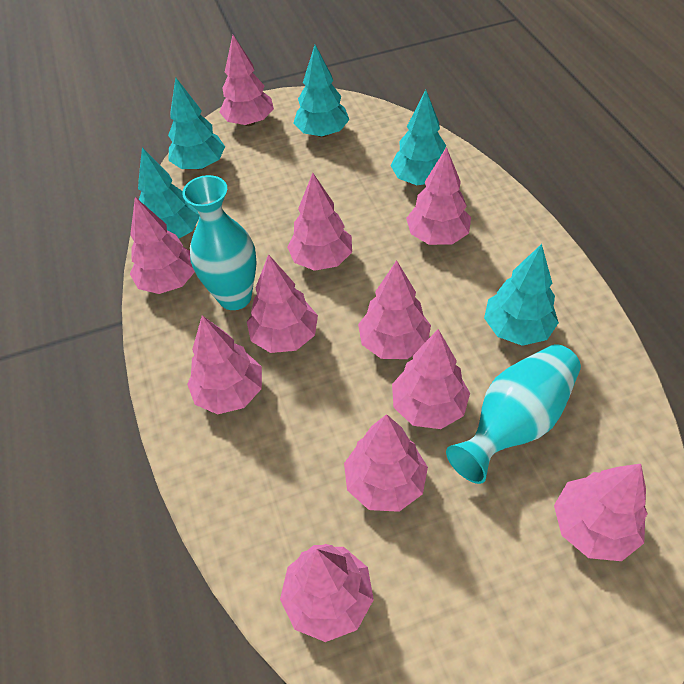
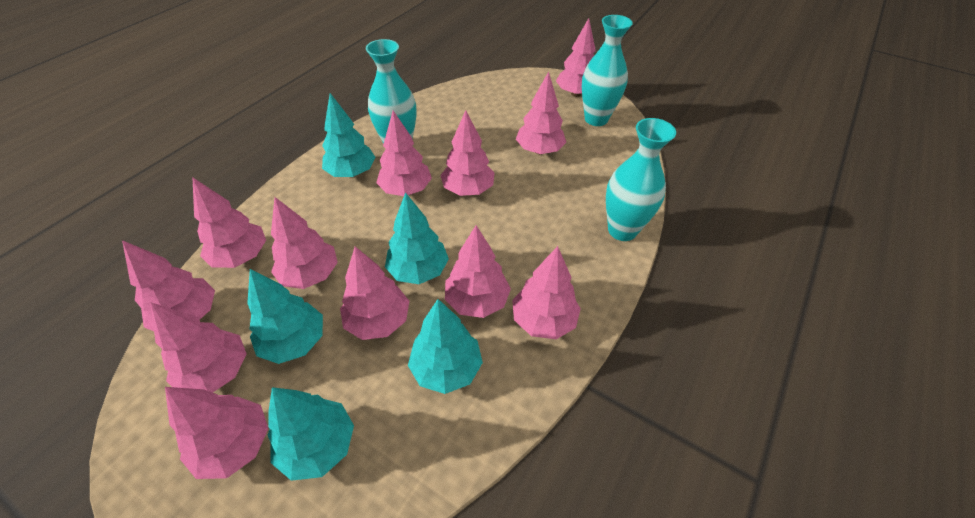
pink tree: [130,197,195,294] [187,315,262,414] [220,35,274,126] [247,254,318,353] [280,544,374,642] [287,173,352,271] [344,414,428,512] [358,260,431,359] [392,329,470,429] [406,147,471,245] [554,464,648,561] = 11 -> [122,240,215,331] [150,302,247,392] [165,387,268,479] [192,177,266,268] [271,197,338,289] [340,247,409,340] [376,110,432,196] [440,110,495,196] [445,225,511,318] [512,246,581,339] [516,72,566,154] [556,18,596,97] = 12
turquoise vase: [182,175,257,310] [446,344,581,484] = 2 -> [366,39,416,144] [582,15,633,126] [606,118,676,241] = 3

